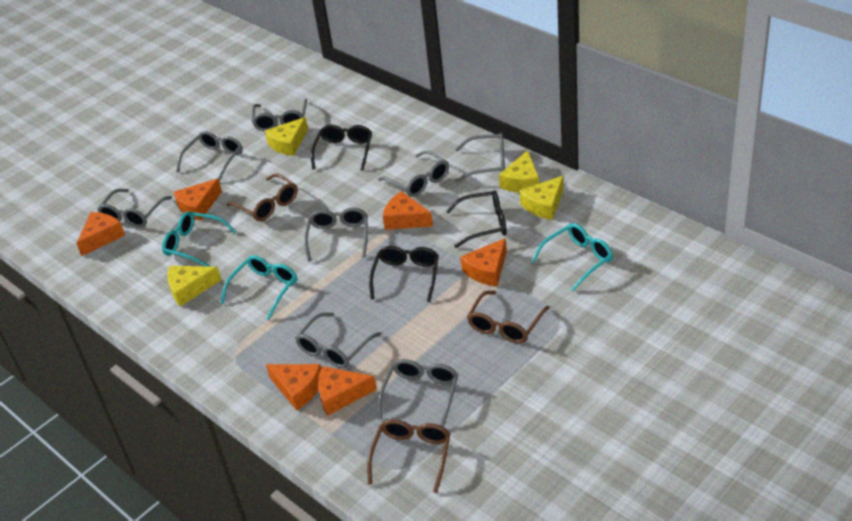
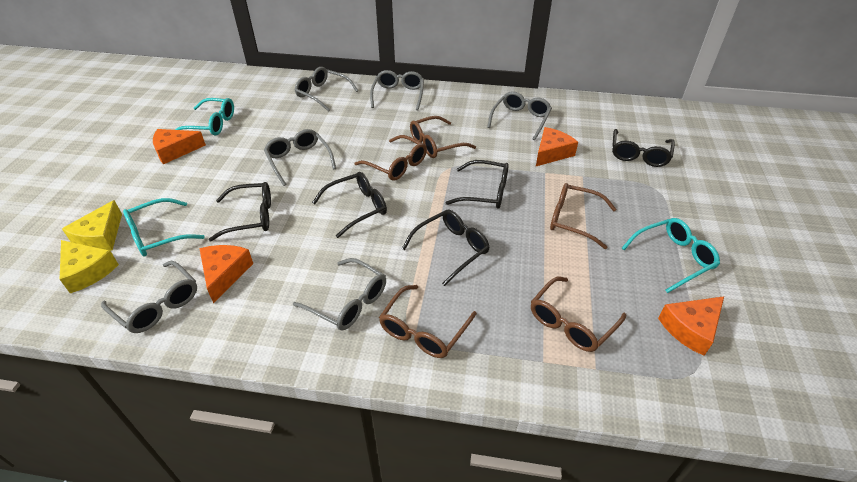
black glasses: [311,125,372,171] [369,246,439,302] [446,190,507,248] = 3 -> [209,182,271,241] [312,172,387,238] [402,209,490,286] [445,160,509,209] [612,129,675,167] = 5
brown glasses: [227,174,297,221] [367,419,451,493] [467,291,549,343] = 3 -> [355,135,427,181] [379,285,477,358] [410,116,476,158] [531,277,626,352] [550,183,617,249] = 5
grey glasses: [97,189,172,227] [176,131,243,181] [252,99,307,131] [295,312,381,368] [304,207,368,262] [378,150,449,197] [378,359,458,427] [455,133,505,182] = 8 -> [101,261,197,333] [264,129,336,186] [293,258,386,330] [295,67,358,112] [370,70,424,110] [487,91,552,140] = 6
orange cheese: [76,212,125,256] [173,179,222,221] [266,364,321,411] [318,366,377,416] [383,191,433,230] [460,238,507,287] = 6 -> [153,129,206,164] [199,245,253,303] [536,127,578,166] [658,296,724,356] = 4
yellow cheese: [167,266,221,306] [265,117,308,156] [499,150,539,193] [519,176,564,220] = 4 -> [60,240,119,293] [62,200,122,251] = 2

